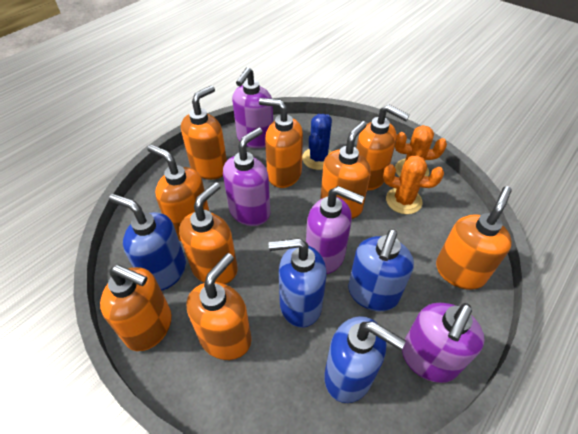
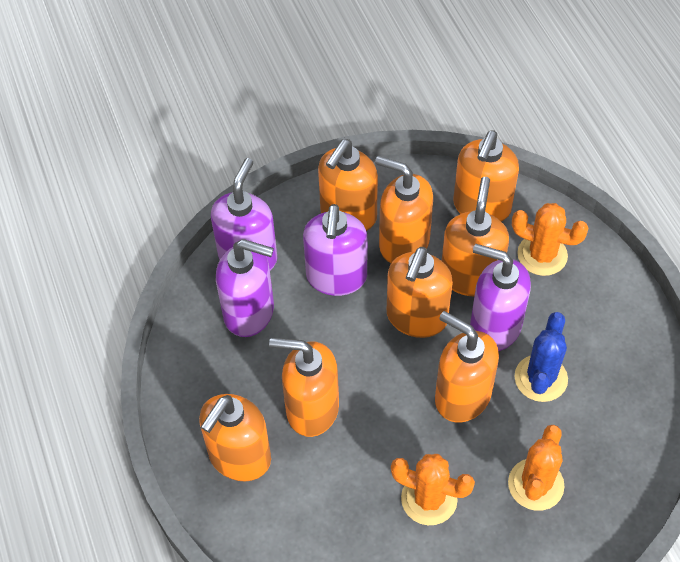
blue soap dispenser: [109,194,186,291] [269,238,326,328] [324,316,406,403] [348,229,414,311] = 4 -> none = 0
orange cactus: [383,155,444,214] [395,125,447,177] = 2 -> [391,454,475,525] [508,425,565,511] [512,203,588,276] = 3
orange soap dispenser: [100,265,172,351] [147,145,210,241] [179,182,238,284] [181,85,227,180] [187,253,251,360] [259,98,303,188] [320,121,371,219] [356,105,410,190] [436,186,512,290] = 9 -> [199,394,271,482] [269,338,339,437] [318,139,378,231] [375,156,433,263] [387,247,453,338] [435,311,499,422] [442,177,509,296] [453,131,519,222] = 8

